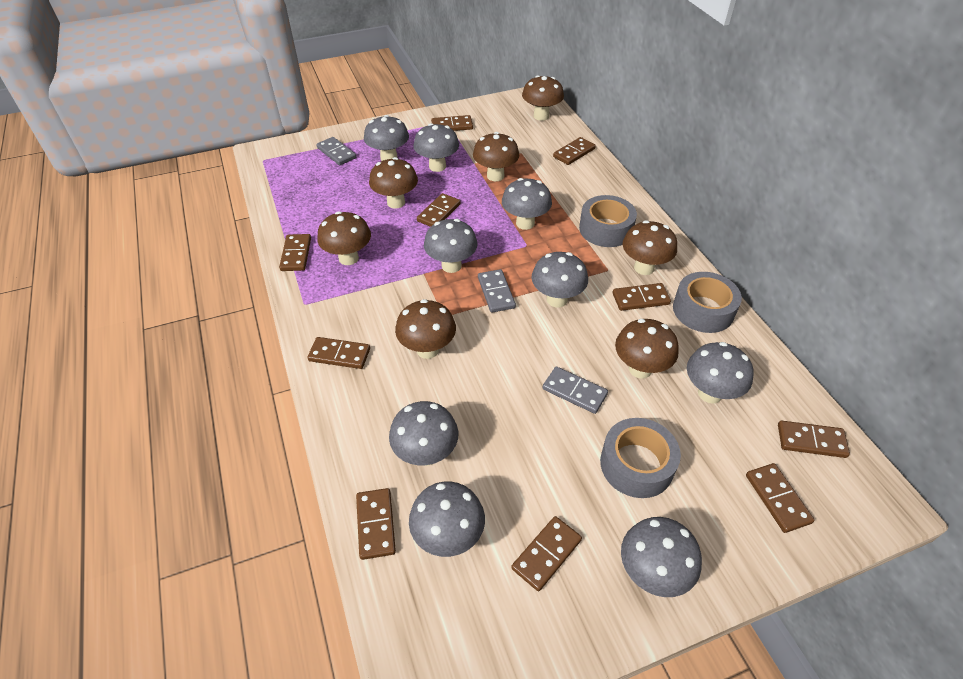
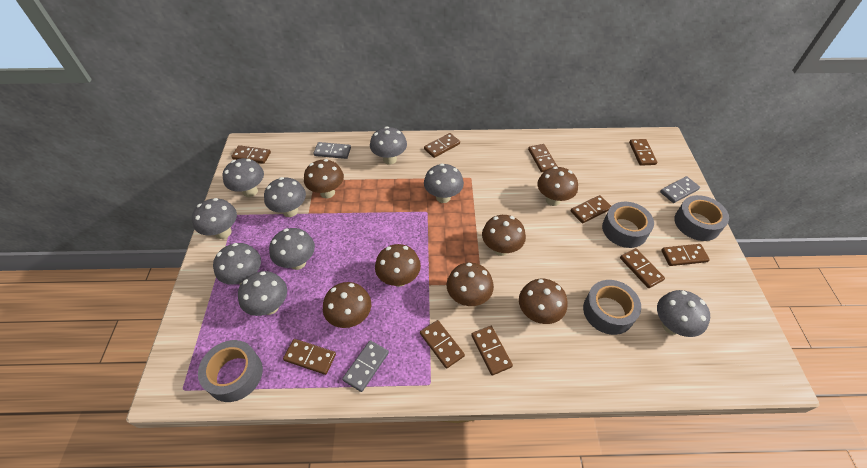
grey tape: [579,195,637,247] [600,418,681,498] [673,272,742,333] = 3 -> [198,340,263,402] [583,280,641,335] [602,202,654,248] [674,195,729,241] = 4

